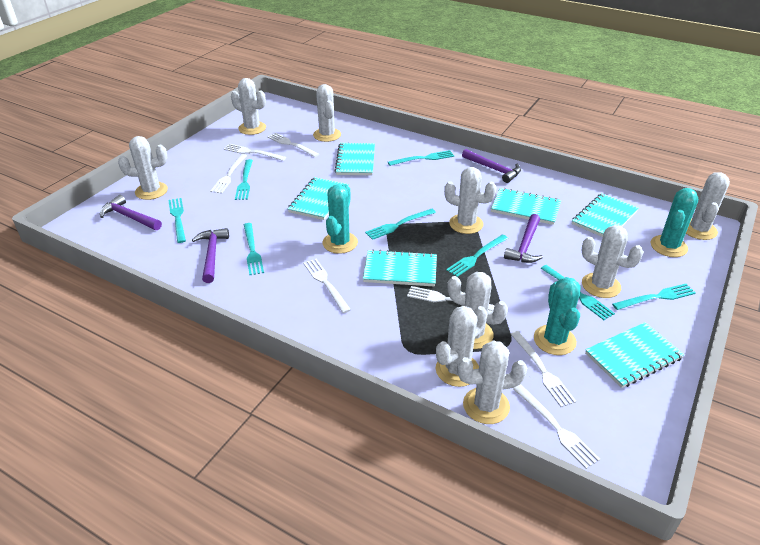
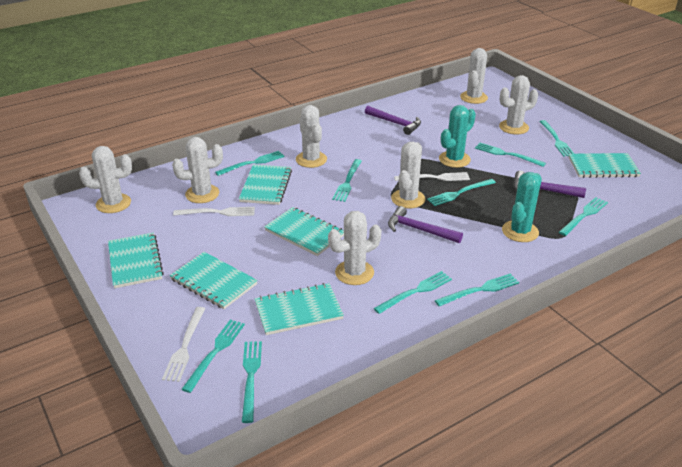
purple hammer: [100,195,162,230] [192,228,229,283] [462,149,521,183] [504,214,543,263] = 4 -> [365,106,421,135] [388,206,463,243] [514,171,586,198] = 3
turquoise cactus: [322,184,358,254] [534,277,581,355] [651,188,698,257] = 3 -> [439,105,476,168] [502,172,542,242] = 2
turquoise fork: [168,198,186,243] [235,159,253,200] [244,223,264,275] [365,209,436,240] [388,150,454,166] [446,235,508,277] [541,265,615,320] [612,284,696,310] = 8 -> [182,319,245,393] [215,151,285,176] [242,341,262,423] [332,159,362,202] [374,271,452,314] [427,179,496,206] [435,274,519,306] [475,143,546,167] [539,120,574,157] [559,197,608,236] = 10
white cactus: [118,136,168,200] [231,78,266,135] [313,84,341,142] [436,306,487,387] [444,167,497,234] [448,272,508,349] [457,341,527,424] [581,225,643,298] [686,172,730,240] = 9 -> [79,146,132,213] [172,137,223,203] [296,105,327,168] [328,211,381,285] [391,142,425,208] [460,48,488,104] [499,75,538,134] = 7
white fork: [210,154,247,193] [224,144,286,161] [267,133,319,157] [303,259,351,313] [407,286,495,311] [511,331,577,407] [513,384,600,469] = 7 -> [162,307,206,382] [173,207,255,216] [394,172,470,181] = 3

